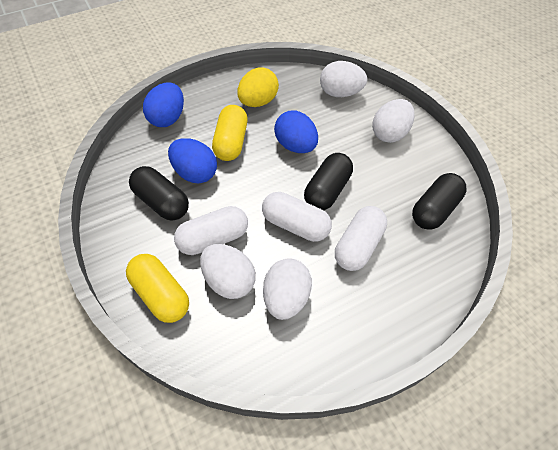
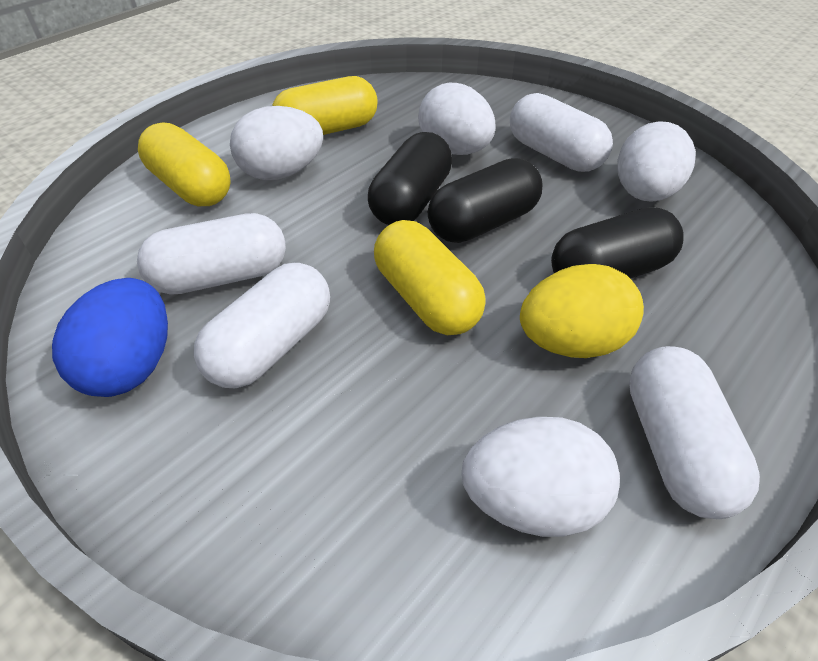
blue egg: [143,82,184,127] [168,138,217,184] [274,111,318,153] = 3 -> [52,278,168,397] = 1
white capsule: [174,206,248,255] [262,192,332,242] [335,206,387,271] = 3 -> [137,213,286,295] [194,263,330,388] [510,93,613,172] [629,346,760,519] = 4
yellow capsule: [126,254,189,323] [212,105,248,161] = 2 -> [138,122,231,206] [272,76,378,135] [374,220,486,335] = 3

